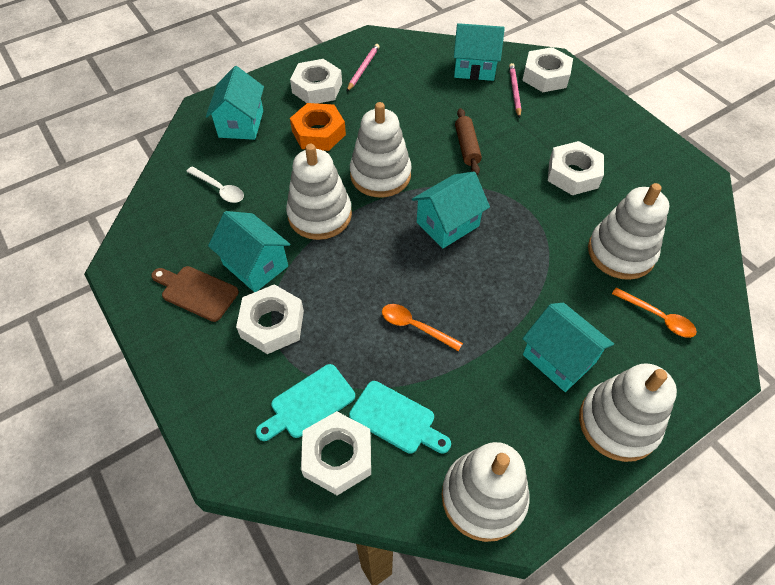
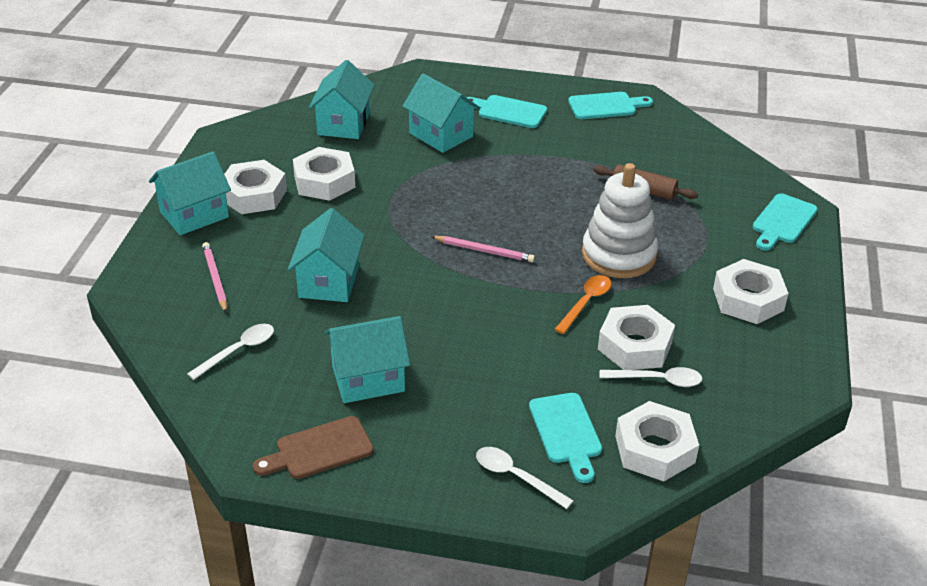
orange nut: [290,103,346,151] = 1 -> none = 0
orange spoon: [382,304,463,351] [612,287,697,338] = 2 -> [554,275,611,334] = 1
turquoise cutting board: [256,364,355,441] [349,381,451,454] = 2 -> [466,95,547,128] [529,393,602,483] [568,92,653,119] [753,193,818,250] = 4
white spoon: [186,166,244,203] = 1 -> [187,324,274,380] [476,447,574,509] [600,367,703,387] = 3
white stacking toy: [286,144,352,240] [350,102,412,197] [442,442,530,542] [579,363,677,462] [588,183,669,280] = 5 -> [582,163,658,278] = 1

